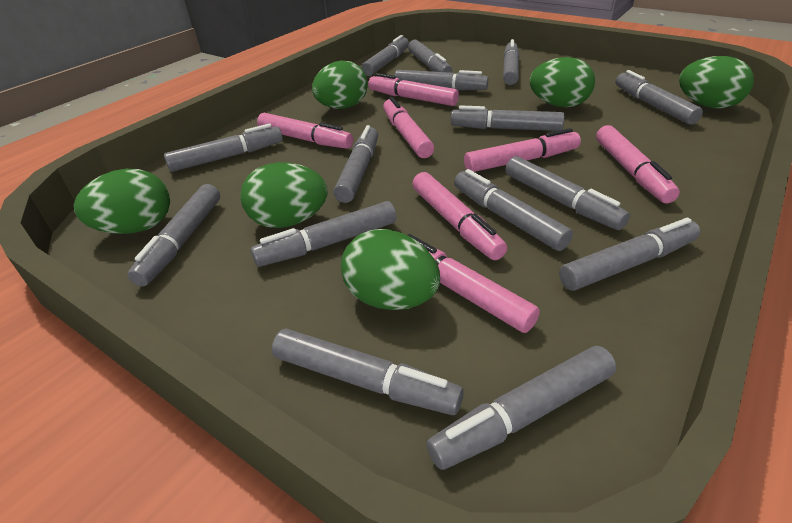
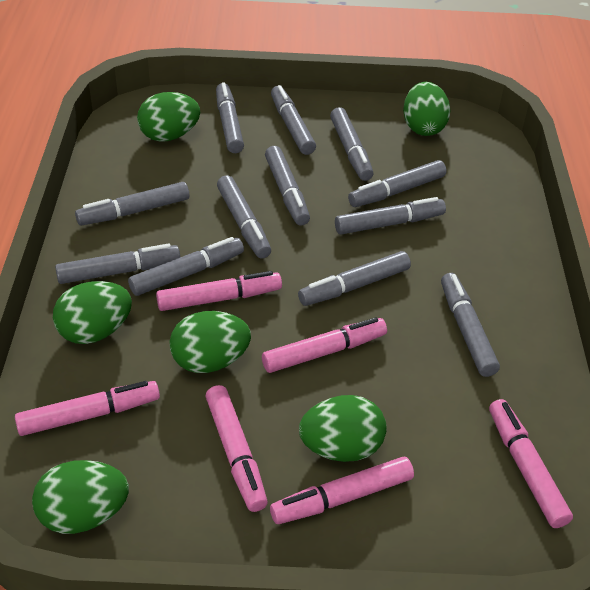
grey marker: [127,184,220,287] [164,123,283,172] [251,201,397,267] [272,329,464,415] [333,125,378,203] [361,35,409,76] [394,70,489,90] [408,40,452,73] [427,346,616,470] [451,105,565,131] [454,169,573,251] [503,39,520,85] [506,156,630,230] [559,218,701,291] [615,70,703,125] = 15 -> [55,244,180,284] [75,182,189,226] [128,237,244,296] [216,82,244,153] [217,175,271,259] [265,146,310,225] [271,85,316,155] [298,251,411,306] [330,107,374,181] [335,197,446,234] [348,160,447,207] [441,273,500,377] = 12
pink marker: [257,113,353,149] [368,73,459,106] [383,97,434,158] [408,234,540,333] [412,172,507,260] [464,128,581,172] [596,125,680,203] = 7 -> [15,381,160,436] [156,271,282,311] [205,385,268,512] [262,317,387,373] [270,457,414,524] [489,399,573,528] = 6

